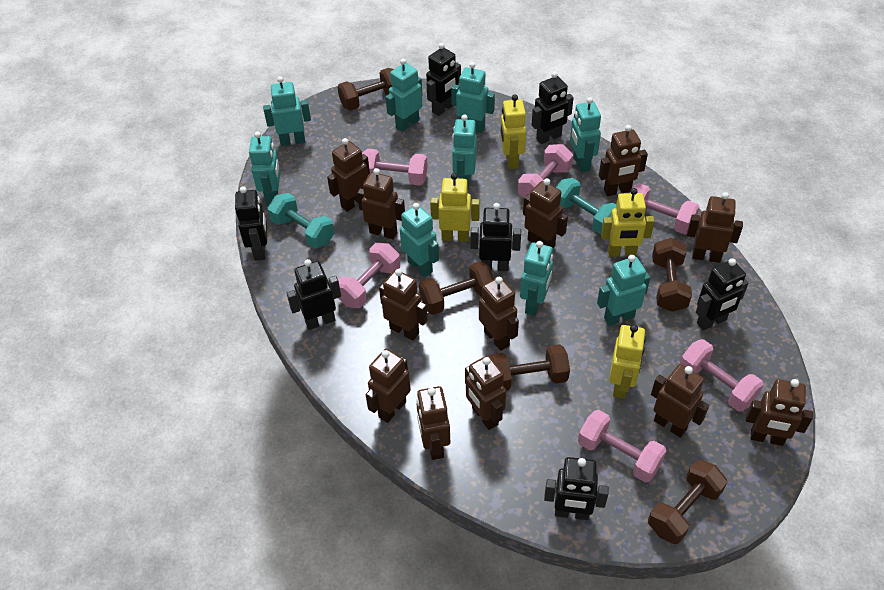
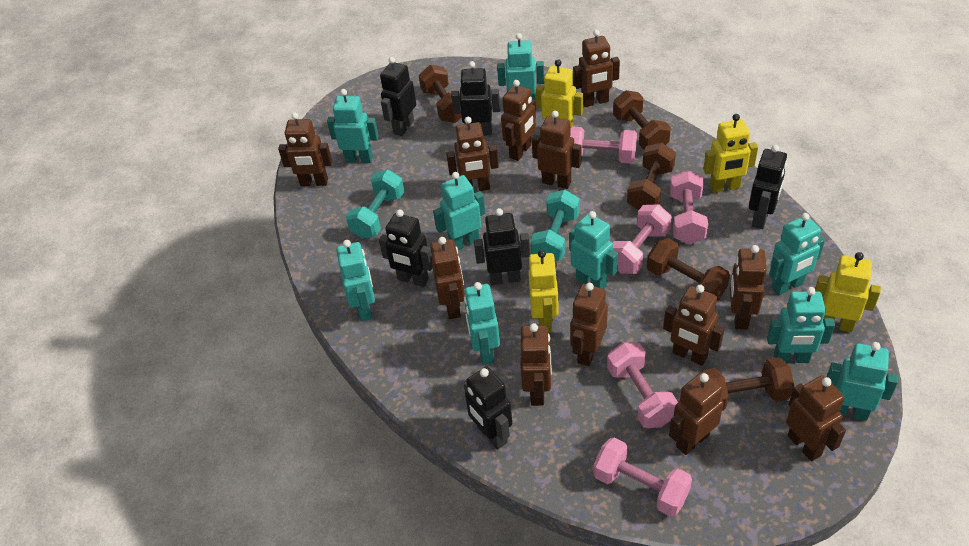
black robot: [235,186,267,261] [287,259,341,330] [426,43,461,116] [471,203,521,271] [532,72,574,144] [544,457,609,520] [696,258,749,331] = 7 -> [379,209,433,287] [380,57,416,136] [451,61,500,136] [464,367,512,450] [474,208,530,285] [749,145,787,229] = 6
pink dumbbell: [338,243,400,308] [362,149,428,185] [518,144,573,198] [578,410,666,483] [630,183,700,234] [680,339,764,412] = 6 -> [570,126,637,164] [593,438,692,517] [607,343,678,428] [613,204,672,274] [670,170,708,244] = 5

